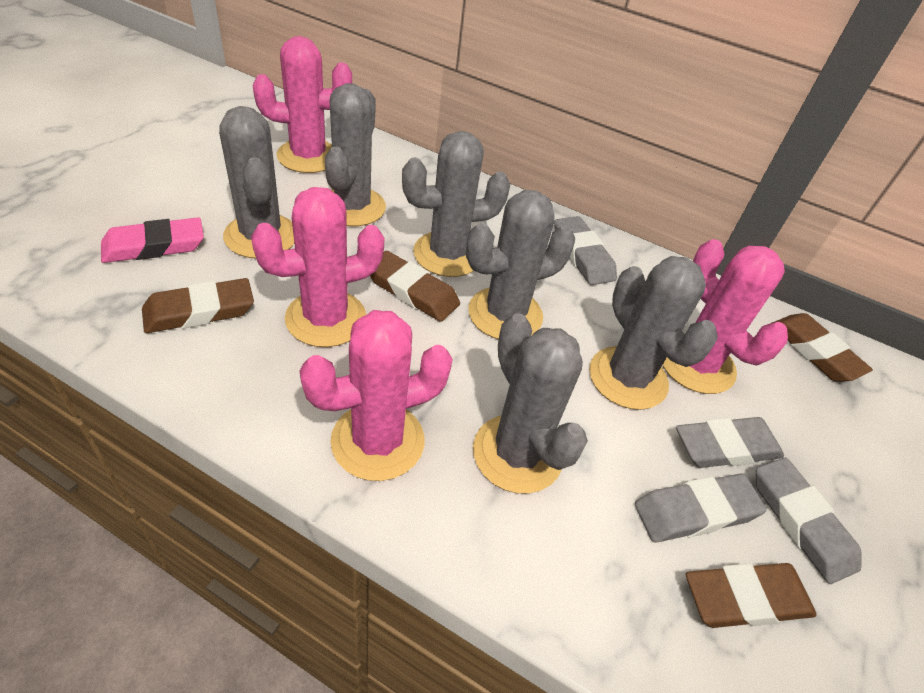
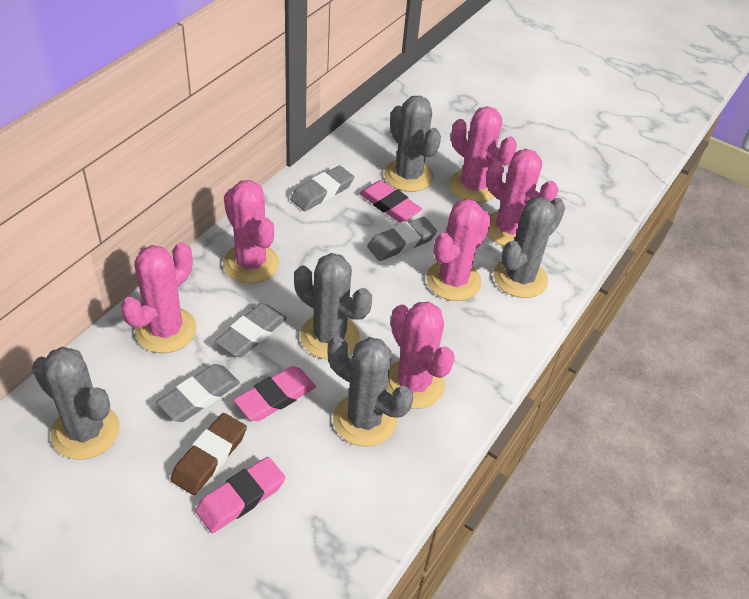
brown eraser: [142,278,254,333] [370,251,460,322] [686,563,817,628] [772,313,873,382] = 4 -> [170,413,247,495] = 1
grey cactus: [219,106,294,258] [325,83,386,226] [402,131,510,277] [466,190,575,339] [473,313,588,494] [589,256,718,410] = 6 -> [32,347,120,460] [294,253,372,359] [328,337,413,447] [384,96,441,192] [494,197,565,298] = 5
pink cactus: [251,187,385,347] [253,36,352,173] [300,310,453,481] [663,239,788,394] = 4 -> [121,242,196,353] [223,180,279,284] [386,302,455,409] [426,199,491,301] [449,106,517,203] [486,149,558,246] = 6
pink eraser: [101,217,204,263] = 1 -> [195,457,286,533] [234,366,316,421] [359,180,422,223] = 3

